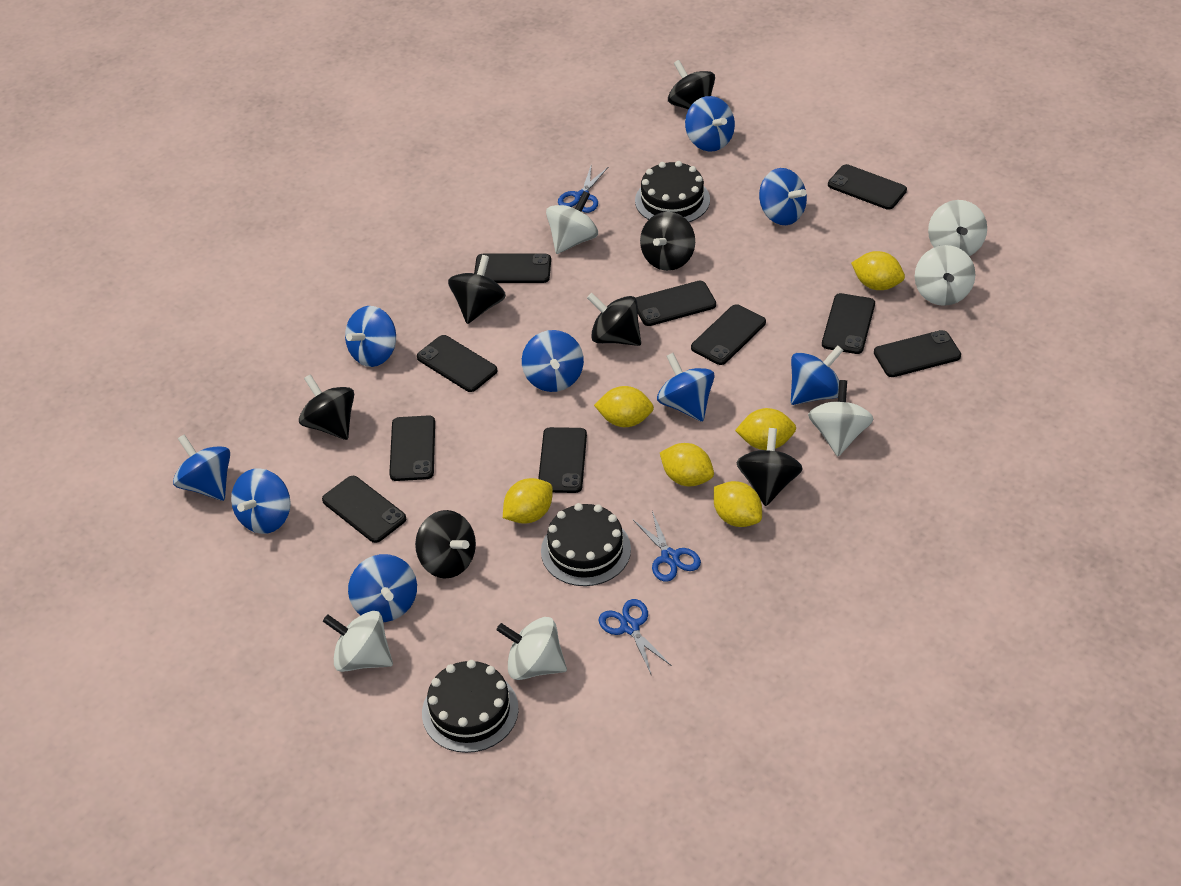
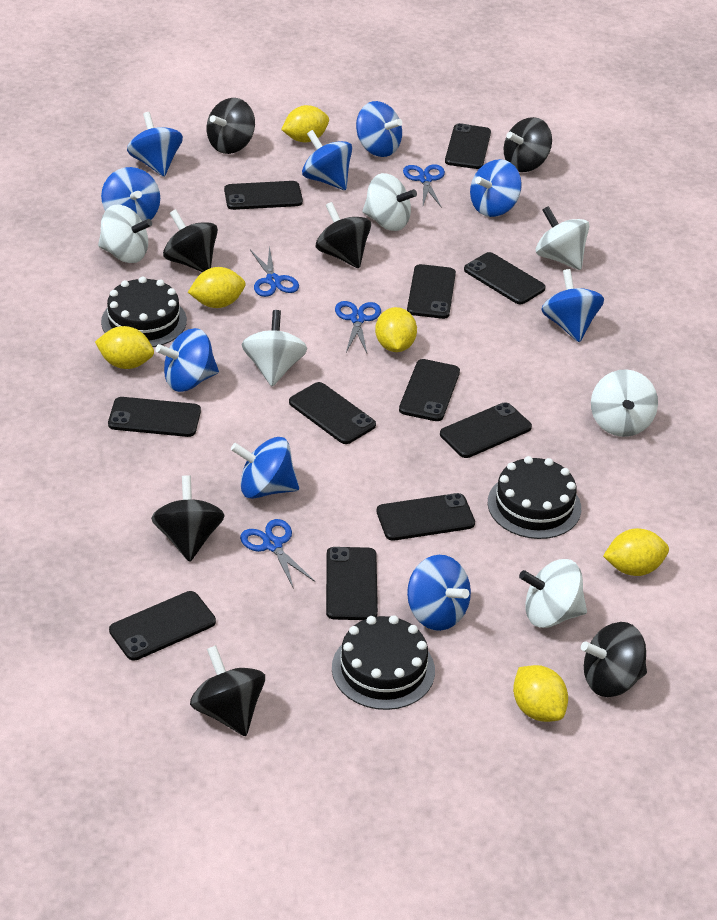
black phone: [322,476,406,543] [389,415,435,481] [417,335,498,392] [474,253,551,283] [538,427,587,493] [636,281,716,326] [691,304,766,365] [822,293,875,354] [828,164,907,210] [874,330,961,377] = 10 -> [108,397,201,437] [109,591,216,660] [224,181,303,210] [289,382,376,444] [326,547,378,620] [377,493,475,541] [399,359,460,421] [407,264,456,319] [440,402,532,458] [445,123,491,169] [464,252,546,304] = 11
blue scissors: [558,164,608,213] [598,599,672,674] [633,511,701,582] = 3 -> [240,519,315,589] [250,246,299,297] [335,301,381,353] [403,164,445,208] = 4

